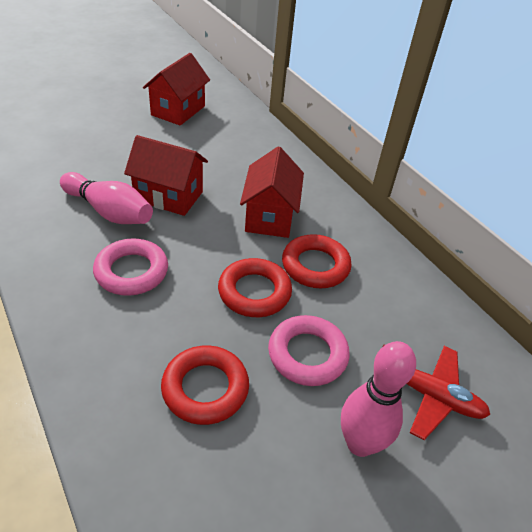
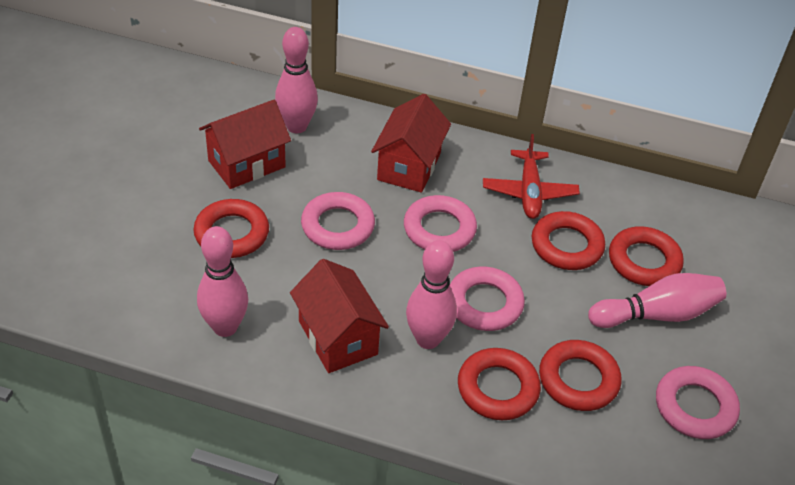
pink bowling pin: [60,172,153,224] [341,341,416,457] = 2 -> [197,226,248,337] [275,27,318,133] [406,240,457,349] [588,273,726,328] = 4
pink ring: [93,238,168,296] [268,315,350,386] = 2 -> [301,192,375,250] [404,195,477,252] [450,267,525,331] [656,366,740,439] = 4
red ring: [161,345,249,425] [218,258,292,317] [282,234,352,288] = 3 -> [193,199,269,258] [458,348,541,420] [532,211,605,270] [539,340,621,411] [609,226,684,286] = 5

